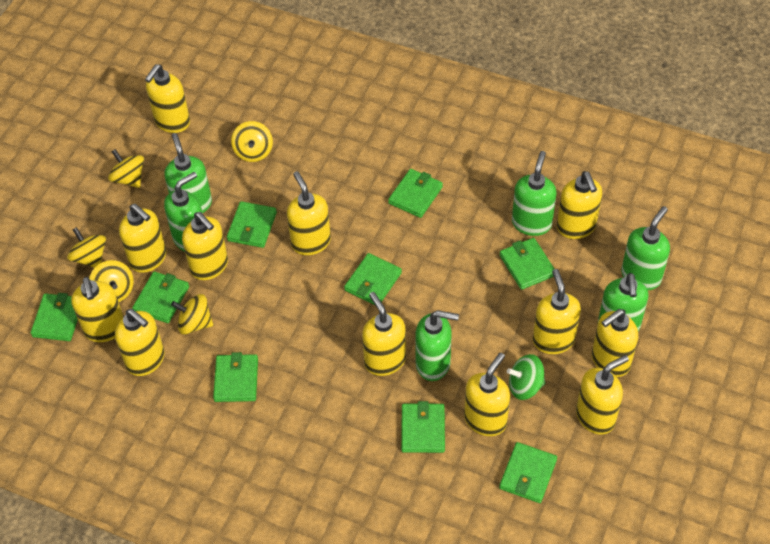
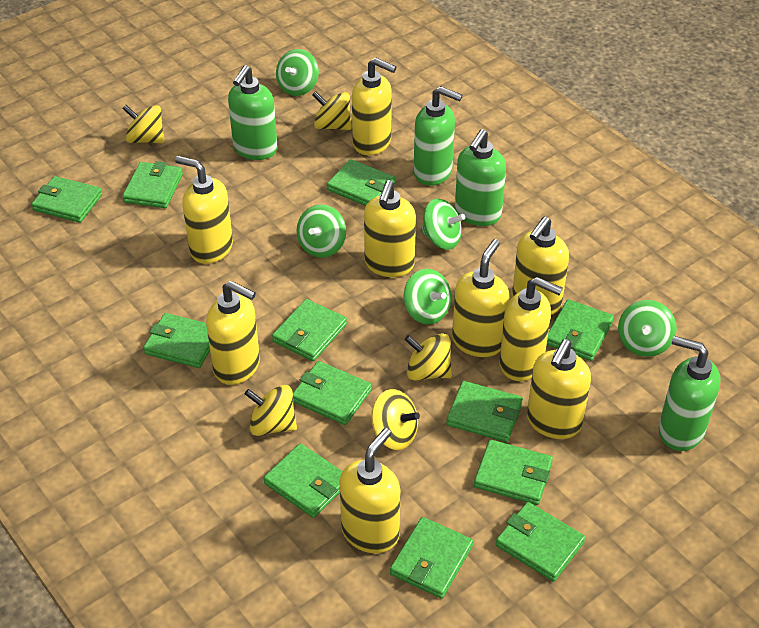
green soap dispenser: [164,133,212,213] [164,172,203,252] [415,310,459,381] [512,151,557,236] [598,273,648,331] [621,206,670,290] = 6 -> [228,65,277,160] [414,86,463,186] [455,129,506,226] [658,336,721,451] = 4
green spinning top: [507,354,545,400] = 1 -> [276,49,319,96] [297,204,346,258] [404,269,451,325] [421,198,465,250] [618,300,677,357] = 5
green wallet: [31,293,78,341] [132,271,189,323] [213,352,258,402] [227,201,277,248] [344,253,402,305] [388,169,443,218] [401,401,445,453] [499,238,554,290] [499,442,557,503] = 9 -> [31,176,102,223] [122,161,183,208] [143,313,210,368] [264,443,342,518] [272,299,347,361] [293,361,372,425] [327,159,395,206] [390,517,473,599] [446,381,523,442] [474,439,553,505] [496,502,585,582] [547,299,614,361] = 12
yellow soap dispenser: [71,277,124,342] [115,309,165,376] [119,204,166,273] [145,64,190,133] [182,212,228,280] [287,171,331,255] [362,292,406,376] [464,353,510,436] [533,269,581,354] [557,171,602,239] [576,355,629,435] [592,309,638,377] = 12 -> [175,156,233,264] [206,281,260,385] [339,428,400,553] [352,57,396,155] [364,180,416,277] [452,239,509,357] [499,277,563,381] [512,217,569,315] [527,339,591,439] = 9

